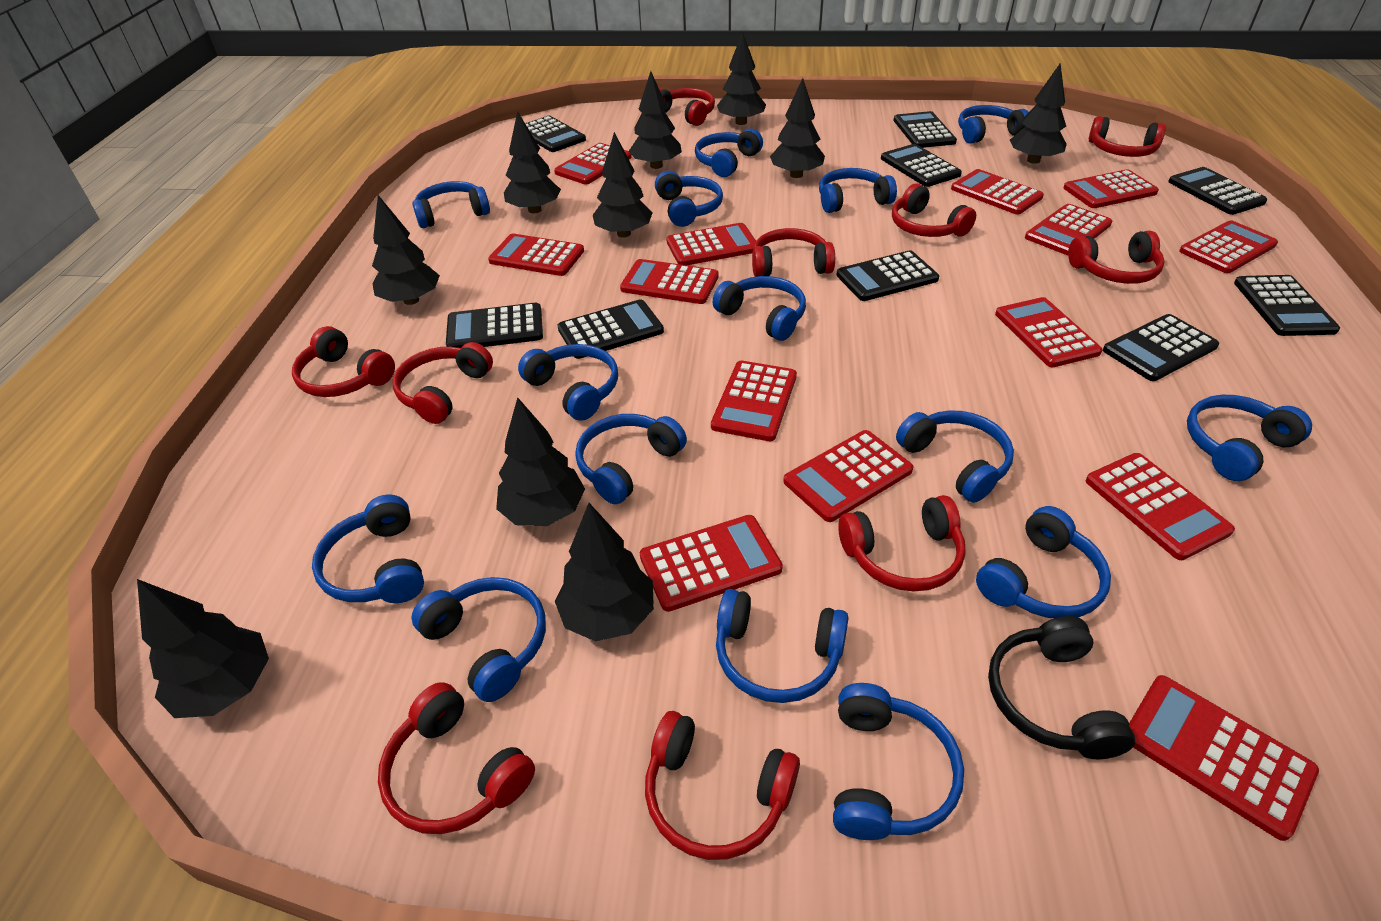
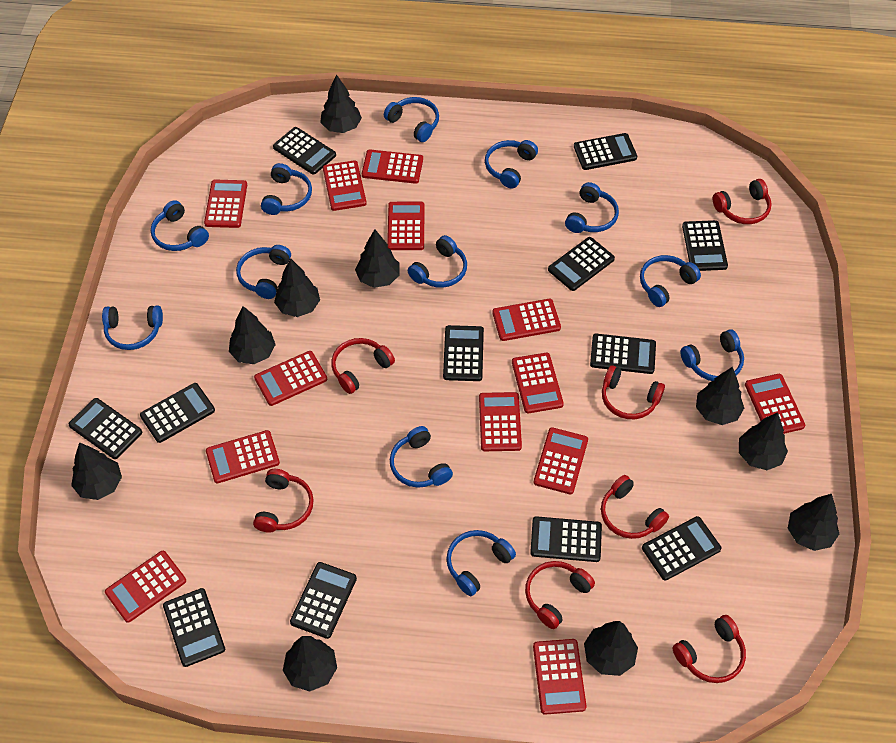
black calculator: [446,303,543,348] [525,116,586,152] [557,299,664,359] [836,250,939,301] [881,144,962,187] [893,111,957,148] [1103,314,1219,381] [1168,167,1267,215] [1234,275,1340,336] = 9 -> [69,398,142,459] [140,383,215,443] [163,588,225,667] [273,127,336,175] [290,562,357,639] [443,325,484,381] [530,516,602,562] [548,237,615,291] [574,133,637,170] [590,334,656,374] [642,516,722,580] [682,220,728,271] = 12
black headphones: [988,616,1135,759] = 1 -> none = 0
blue headphones: [312,495,424,603] [412,577,546,702] [413,181,490,228] [518,344,618,421] [575,414,687,504] [655,171,723,227] [695,128,763,177] [713,276,806,341] [716,589,849,703] [819,168,897,213] [833,683,964,840] [896,410,1014,503] [958,105,1029,144] [976,506,1111,618] [1187,395,1312,481] = 15 -> [102,306,163,350] [151,200,209,251] [236,245,291,299] [261,163,312,215] [384,97,439,142] [390,426,453,488] [408,235,467,288] [446,530,516,596] [485,140,538,188] [565,182,619,233] [640,255,701,307] [680,329,744,381] = 12
red calculator: [488,233,584,276] [554,143,632,185] [620,259,719,304] [640,515,783,612] [666,223,756,265] [711,361,797,441] [783,430,913,522] [951,169,1044,215] [995,297,1103,367] [1025,204,1112,255] [1063,169,1159,208] [1086,453,1235,560] [1129,675,1319,841] [1179,220,1278,273] = 14 -> [105,551,186,623] [204,179,247,228] [206,430,280,483] [254,351,327,406] [323,160,367,211] [362,150,423,184] [387,202,425,250] [479,392,522,451] [492,299,561,341] [512,353,564,413] [533,639,587,715] [534,427,588,494] [745,374,805,434] = 13
red headphones: [292,326,395,397] [378,682,535,834] [393,342,493,424] [645,711,800,860] [659,88,715,126] [752,228,835,277] [838,495,966,592] [892,183,976,237] [1068,231,1165,284] [1089,116,1166,157] = 10 -> [253,469,314,533] [331,338,395,394] [525,561,595,629] [601,475,669,539] [602,365,665,419] [673,615,746,683] [713,179,772,224] = 7

